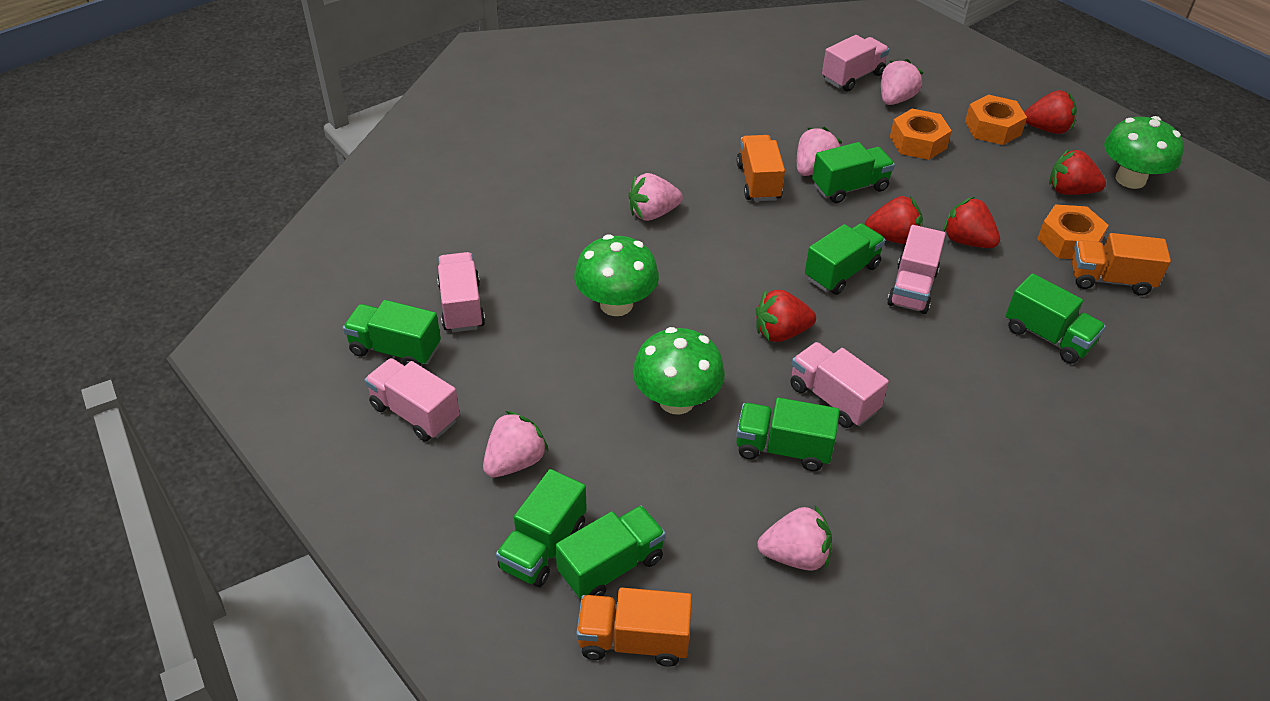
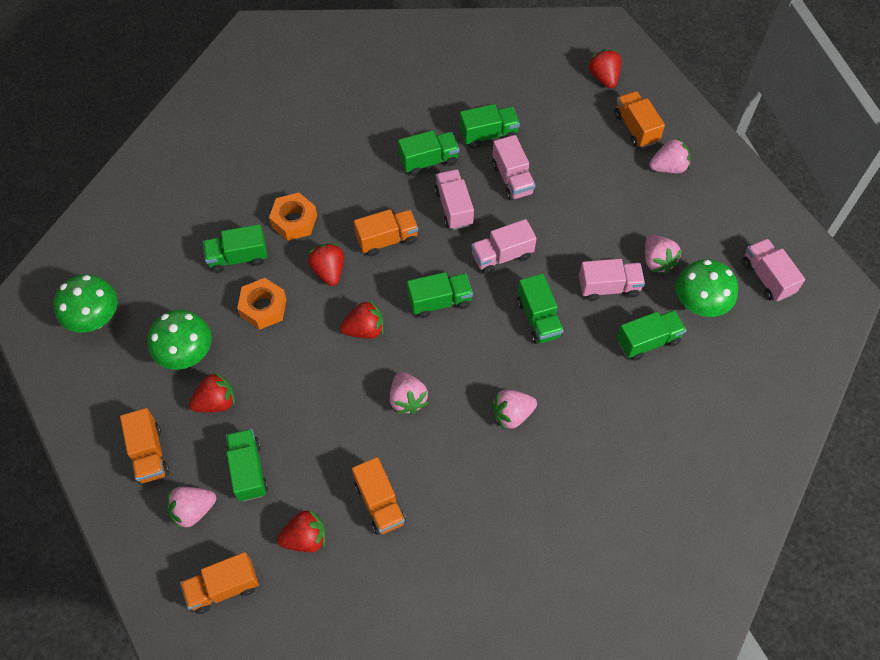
orange nut: [890,109,952,160] [965,94,1027,145] [1037,204,1109,259] = 3 -> [237,278,286,330] [269,193,317,241] = 2
orange truck: [576,588,692,667] [737,135,785,201] [1071,233,1171,296] = 3 -> [120,408,169,484] [180,552,259,614] [352,457,406,535] [354,209,418,256] [614,91,665,148] = 5

